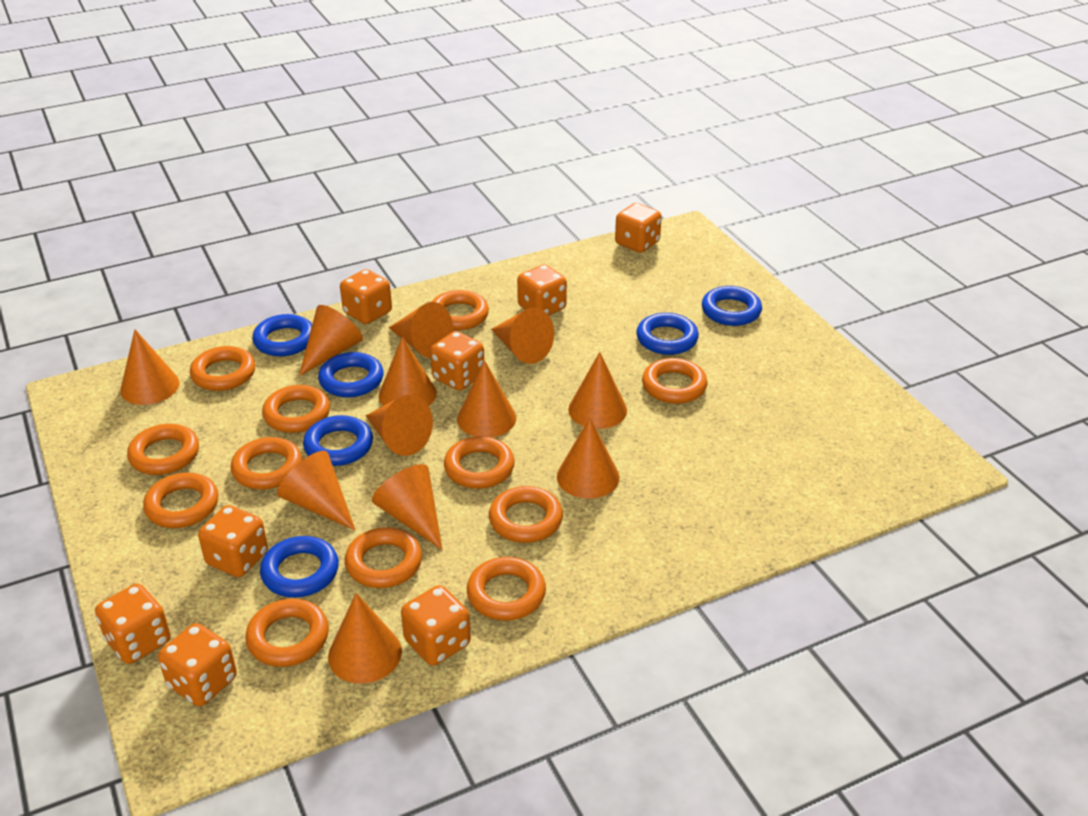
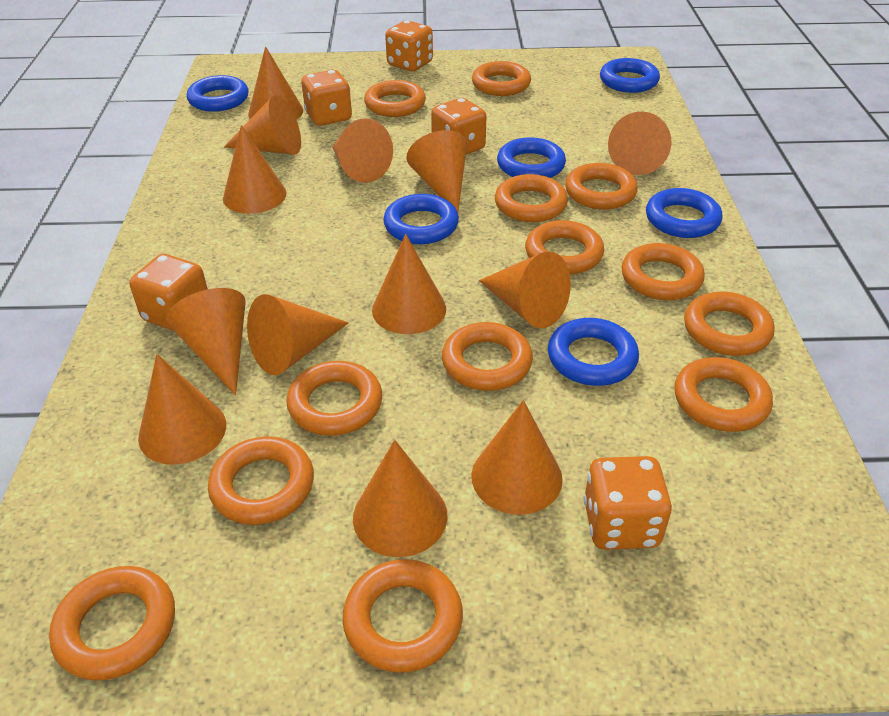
orange cone: [120,329,179,405] [277,451,355,530] [299,305,363,376] [328,593,402,684] [366,395,433,456] [372,464,442,550] [379,337,437,406] [388,302,453,358] [457,360,516,438] [491,308,554,364] [557,418,620,499] [568,352,627,429] = 12 -> [138,354,226,465] [166,288,246,395] [223,125,286,214] [224,95,301,155] [247,294,349,375] [248,46,303,120] [332,118,393,183] [353,440,448,557] [372,234,446,334] [406,130,467,212] [471,400,563,515] [479,251,571,329] [608,112,671,175] = 13
orange dice: [95,584,171,664] [158,623,237,706] [198,505,268,577] [340,269,392,324] [401,585,471,666] [430,331,484,391] [517,264,567,315] [615,203,662,253] = 8 -> [129,254,208,331] [301,70,352,126] [385,20,433,71] [431,98,486,155] [584,456,672,550] = 5
orange ring: [127,424,199,475] [143,473,219,528] [190,346,255,391] [230,437,303,490] [245,599,329,667] [262,385,330,433] [345,527,422,588] [432,290,489,330] [444,436,515,489] [467,557,546,621] [489,486,563,543] [642,358,707,404] = 12 -> [49,566,175,681] [208,436,314,525] [286,361,382,436] [342,559,463,673] [364,80,426,117] [442,322,533,391] [472,61,531,96] [495,174,568,222] [525,220,604,274] [565,163,638,210] [622,243,705,300] [674,357,773,432] [684,292,775,356] = 13

